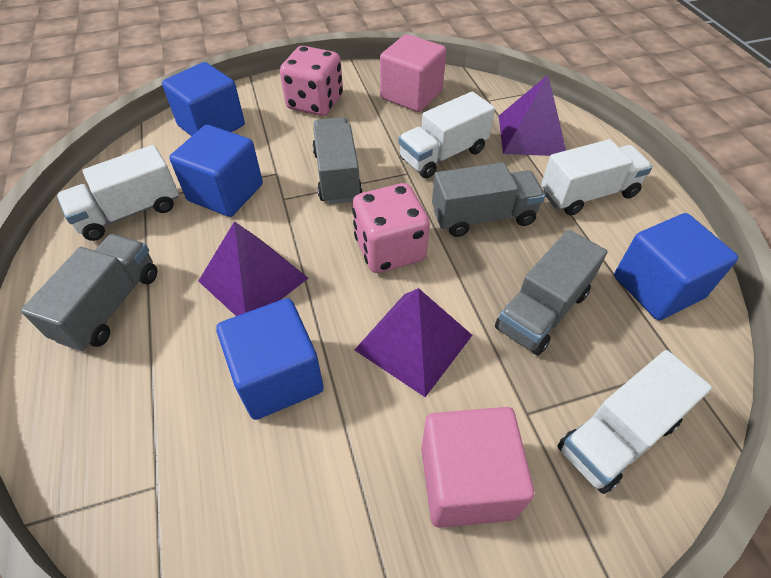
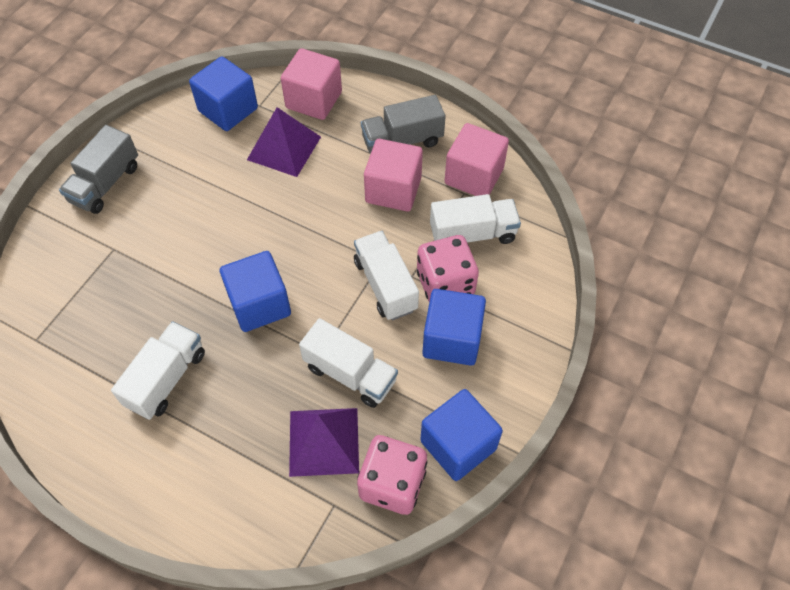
grey truck: [21,234,157,351] [312,117,362,204] [432,162,545,237] [495,230,608,355] = 4 -> [59,125,138,214] [361,95,446,153] = 2
pink cube: [380,34,446,112] [421,407,535,528] = 2 -> [281,48,342,120] [364,139,423,211] [445,123,509,196] = 3
purple pyramid: [198,221,308,316] [355,288,472,397] [499,75,566,156] = 3 -> [247,107,321,177] [289,408,359,477] = 2

